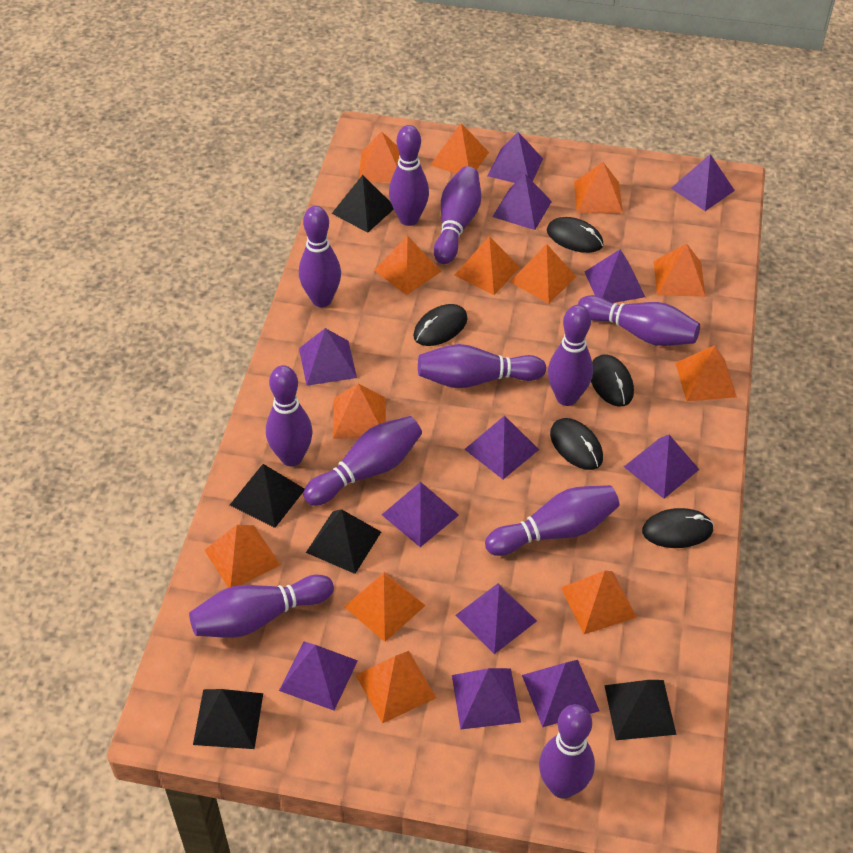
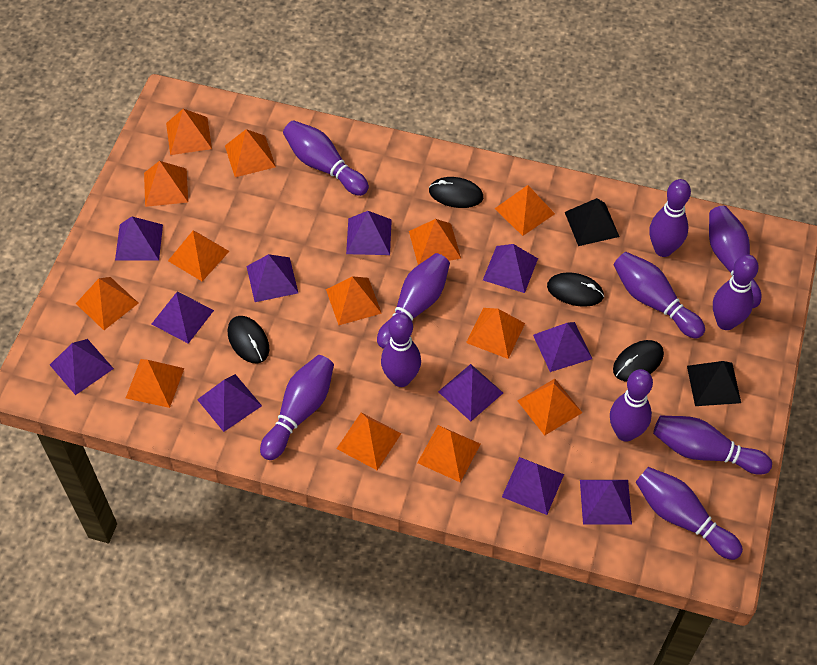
black mouse: [413,304,468,346] [547,217,603,253] [550,418,603,470] [591,354,634,407] [642,508,714,548] = 5 -> [228,316,269,363] [429,177,483,208] [547,272,604,307] [613,340,664,381] = 4
black pyramid: [193,689,263,749] [230,464,304,528] [306,509,381,574] [331,175,394,233] [604,680,676,740] = 5 -> [565,198,619,246] [687,361,741,406] = 2
purple pyramid: [279,642,358,711] [299,328,357,386] [382,482,459,547] [452,668,521,730] [455,584,537,654] [464,415,539,479] [488,132,543,183] [492,174,552,230] [522,660,599,727] [585,249,645,303] [624,435,699,499] [671,154,735,211] = 12 -> [50,339,114,395] [115,217,163,260] [152,291,214,344] [197,374,262,432] [247,254,298,302] [346,211,392,255] [438,364,503,421] [483,244,538,293] [502,457,564,515] [533,322,592,372] [580,480,632,525] = 11

